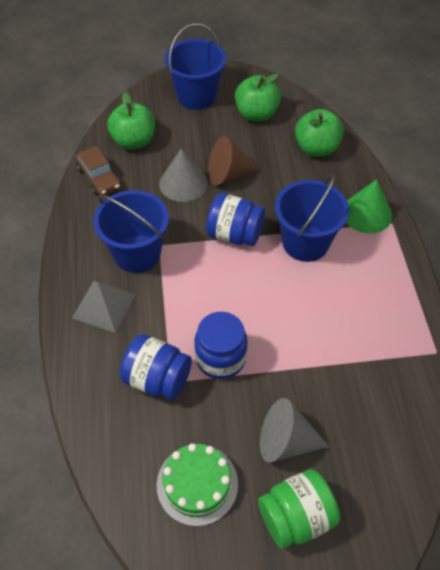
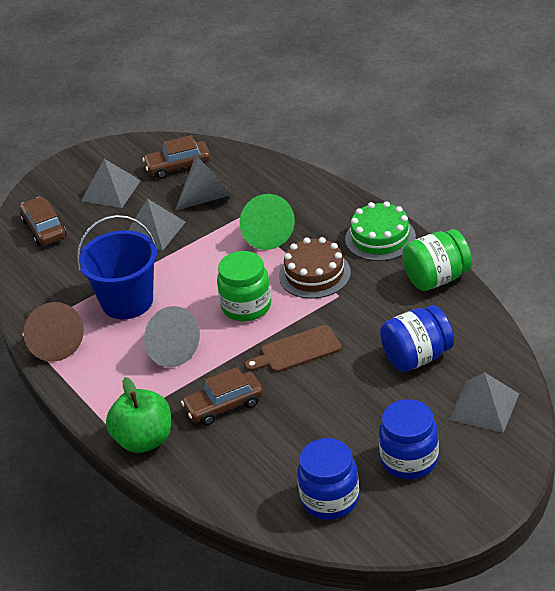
blue bucket: [93,190,169,273] [165,23,226,110] [275,174,349,262] = 3 -> [77,215,157,319] = 1
brown cake: none = 0 -> [279,237,351,299] = 1
brown car: [75,146,121,196] = 1 -> [20,197,66,246] [142,135,211,179] [181,367,263,426] = 3
brown cutting board: none = 0 -> [245,325,341,372] = 1
green apple: [107,92,155,150] [235,74,281,121] [295,109,344,157] = 3 -> [106,377,171,453] = 1
green jar: [258,469,340,549] = 1 -> [217,251,271,321] [402,229,472,291] = 2
grey pyramid: [72,281,136,333] = 1 -> [81,159,141,208] [128,198,185,251] [449,372,519,433] = 3

